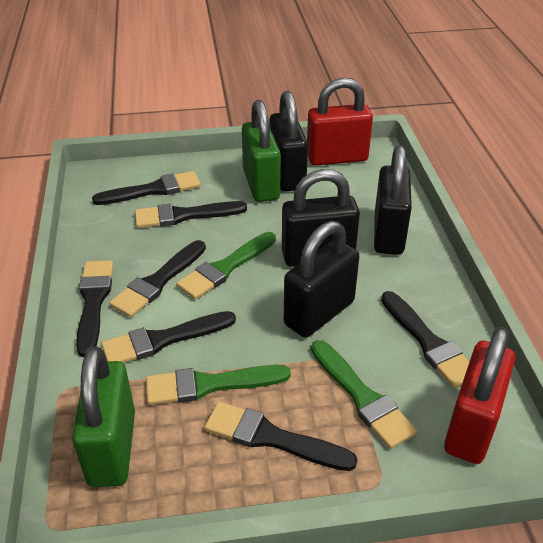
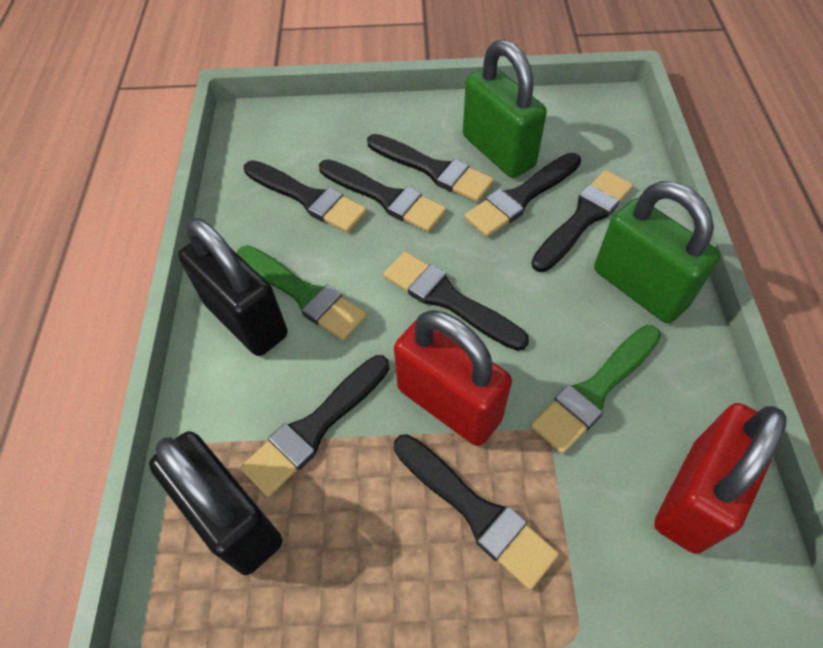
black brush: [76,260,113,357] [92,171,201,205] [101,311,236,363] [109,240,206,317] [135,201,247,228] [204,402,358,471] [381,291,469,388] = 7 -> [240,355,389,497] [244,160,367,233] [319,159,446,232] [367,134,494,202] [383,251,529,351] [394,434,559,590] [465,153,581,237] [531,170,633,272] = 8
black padlock: [269,91,308,192] [282,169,360,267] [284,221,359,338] [374,145,412,255] = 4 -> [149,431,282,575] [178,218,288,356] = 2
green brush: [146,365,291,405] [177,232,276,299] [311,340,417,449] = 3 -> [237,245,367,341] [531,325,661,454] = 2

